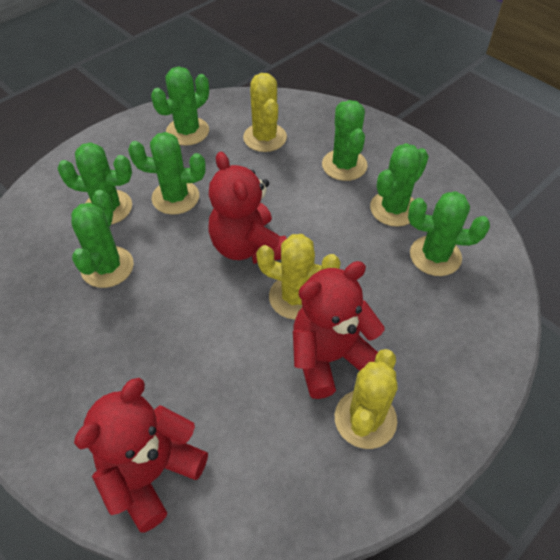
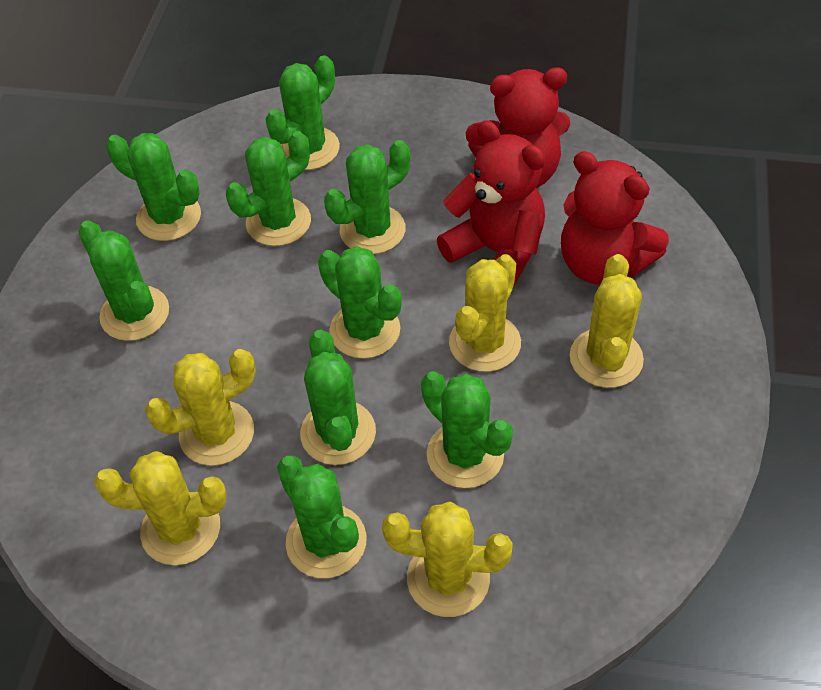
green cactus: [57,142,132,224] [71,190,134,288] [128,132,206,215] [151,67,209,146] [322,100,368,181] [370,143,429,227] [408,191,490,276] = 7 -> [78,220,169,341] [106,133,201,241] [226,131,311,246] [265,56,340,170] [277,456,367,578] [300,330,376,465] [318,246,402,359] [324,140,410,254] [421,371,513,488] = 9
yellow cactus: [243,73,287,152] [256,234,341,320] [335,349,398,449] = 3 -> [94,451,227,565] [145,349,256,466] [382,501,513,617] [449,254,521,372] [570,254,644,388] = 5

